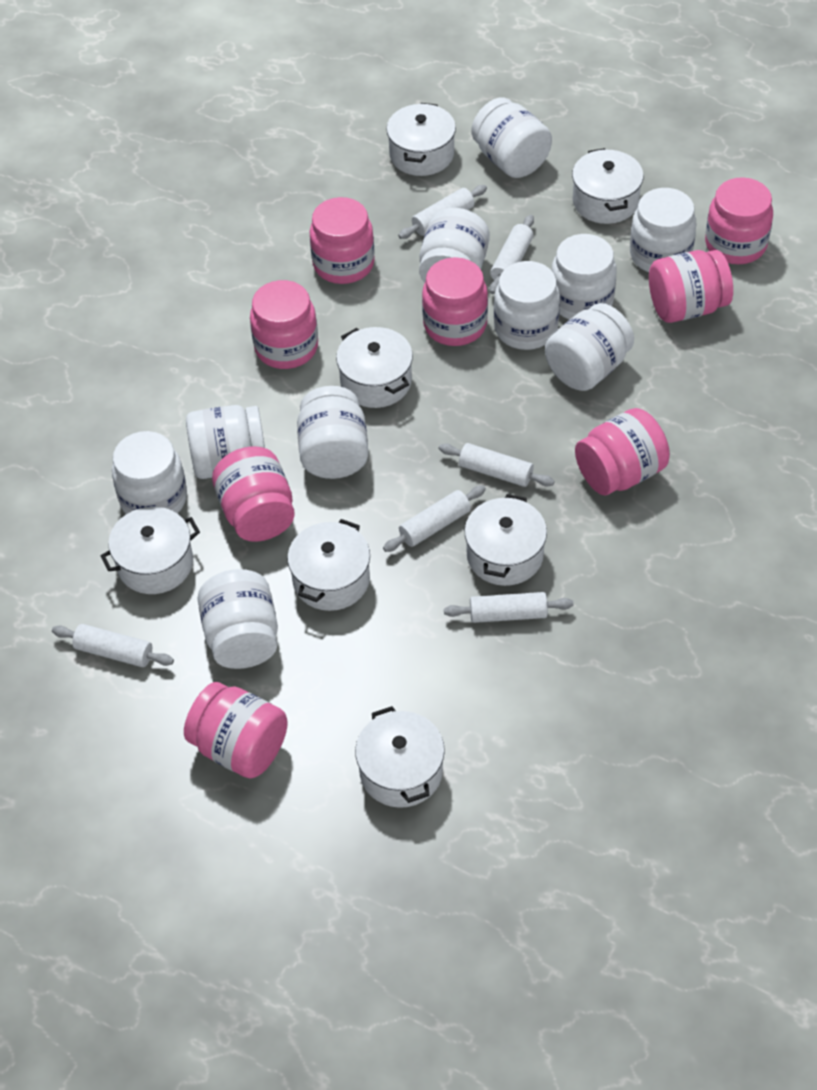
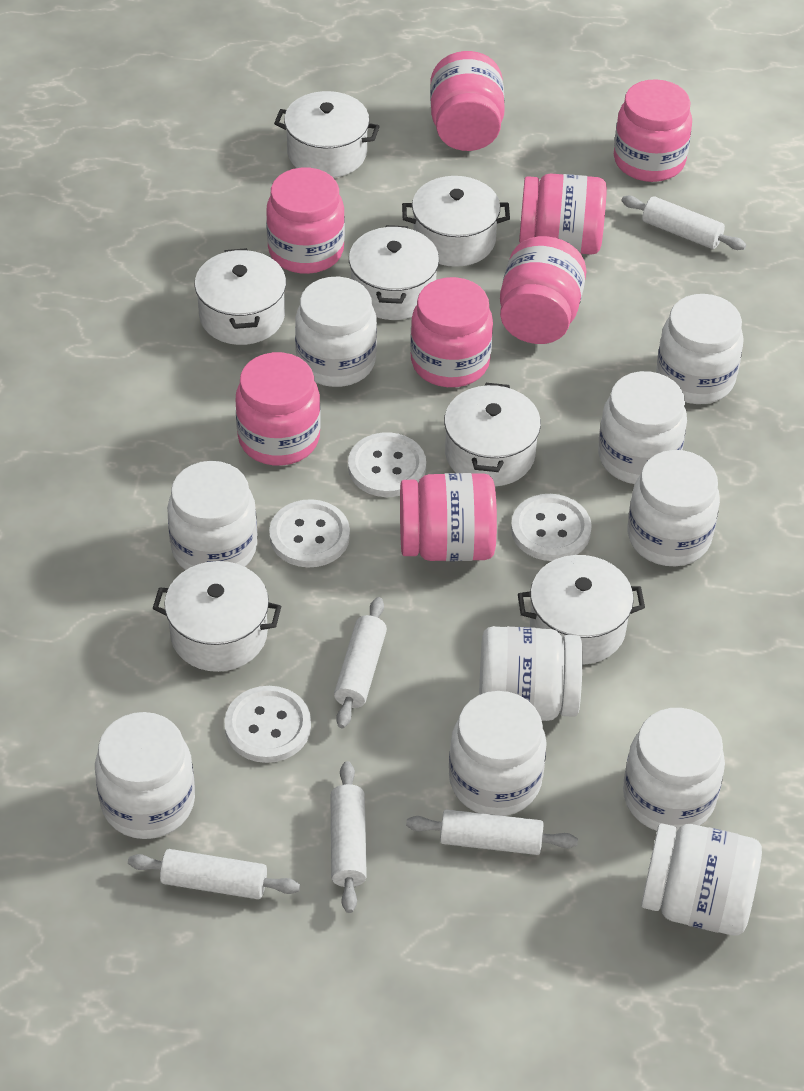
white button: none = 0 -> [224,686,311,763] [269,499,350,567] [348,432,426,497] [511,494,592,561] = 4
white rolling pin: [52,624,174,667] [383,485,486,552] [398,185,487,239] [439,443,555,487] [444,592,574,623] [489,215,534,294] = 6 -> [128,849,300,899] [330,761,367,913] [334,597,387,728] [406,809,578,855] [622,196,746,250] = 5

